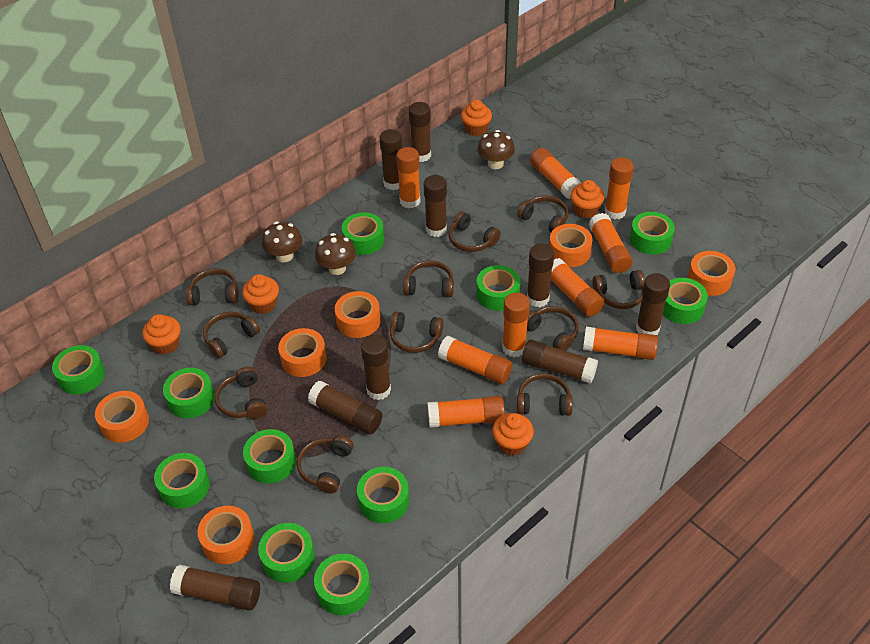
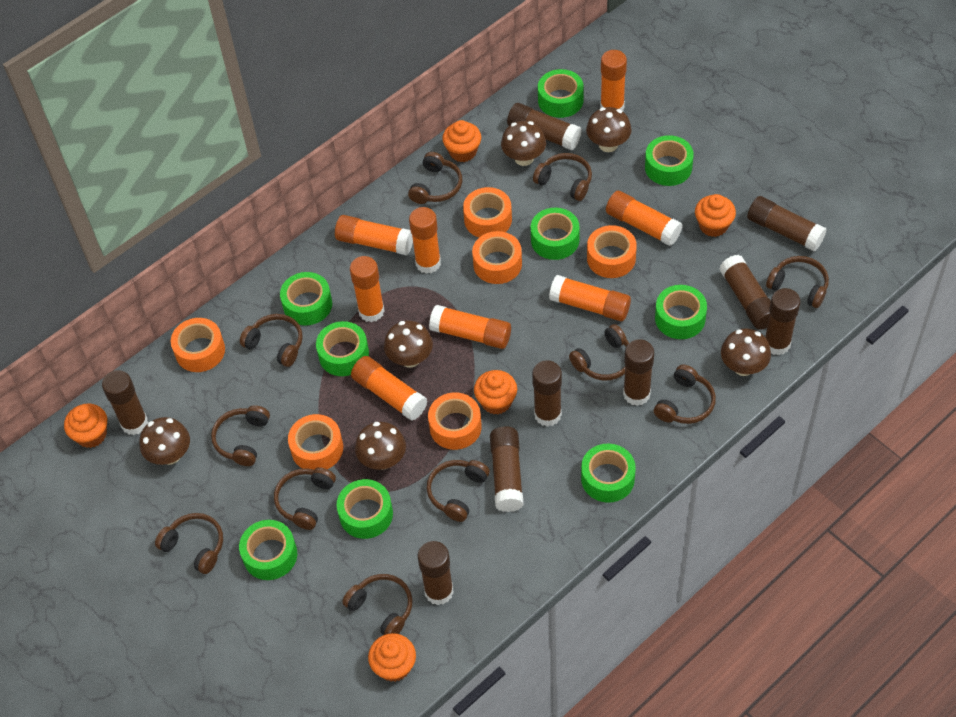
brown mushroom: [262,222,302,262] [315,233,356,275] [477,130,515,169] = 3 -> [139,417,190,465] [355,422,406,470] [384,321,433,368] [501,121,546,166] [586,107,632,152] [721,328,771,376] = 6
green tape: [52,345,105,394] [154,453,210,508] [163,368,215,418] [243,429,296,484] [258,523,315,583] [314,554,371,615] [342,212,384,255] [357,467,409,523] [476,265,521,311] [630,212,675,255] [663,278,708,324] = 11 -> [239,520,297,580] [280,272,332,325] [316,321,369,376] [337,479,393,539] [531,208,580,260] [538,69,584,118] [581,444,636,503] [645,135,694,186] [655,285,707,339] = 9
orange glue stick: [396,147,420,209] [427,396,505,428] [438,336,512,384] [502,293,530,357] [530,148,581,199] [551,258,604,317] [583,327,658,360] [589,213,633,273] [604,157,634,219] = 9 -> [335,215,413,255] [350,256,385,322] [351,356,428,421] [409,207,441,274] [429,305,511,349] [549,275,631,321] [600,50,627,111] [606,191,683,246] = 8

